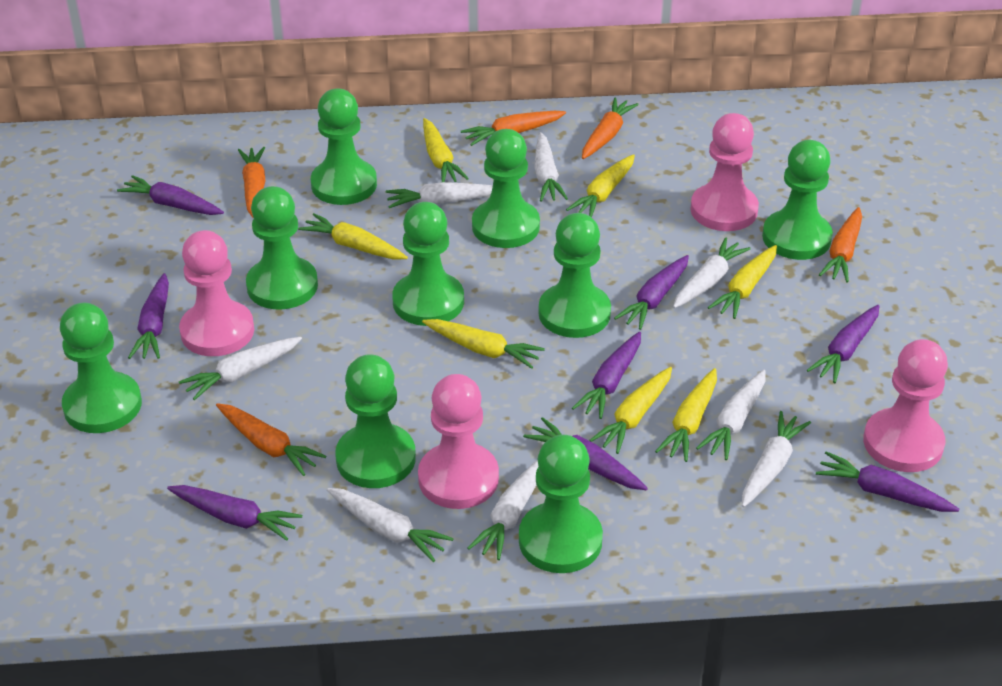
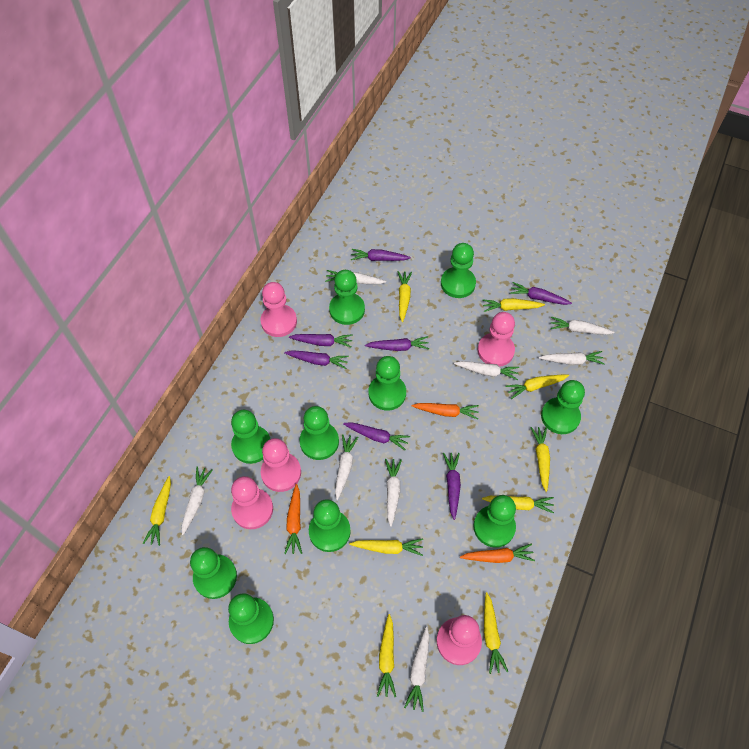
green pawn: [60,303,142,433] [246,186,318,310] [311,88,377,205] [335,354,416,488] [392,202,464,326] [472,129,540,248] [519,435,603,573] [538,213,611,338] [762,140,833,260] = 9 -> [190,547,237,599] [228,593,274,644] [231,410,270,464] [299,406,339,460] [309,499,351,552] [329,270,365,325] [369,356,406,411] [441,243,476,298] [474,495,516,548] [541,380,585,434] = 10
orange carrot: [216,403,326,476] [238,147,265,218] [461,111,566,146] [582,97,639,159] [819,207,862,283] = 5 -> [284,484,302,554] [412,403,479,420] [460,544,535,563] = 3
pink pawn: [179,230,254,356] [418,374,499,509] [690,113,759,231] [863,339,948,472] = 4 -> [231,476,273,529] [261,282,297,337] [261,438,301,492] [437,615,482,665] [478,312,515,367] = 5
purple carrot: [117,175,224,215] [128,273,169,359] [167,485,302,541] [523,417,648,490] [572,332,641,419] [614,255,689,330] [807,305,879,383] [816,451,959,512] = 8 -> [284,350,349,369] [289,334,353,347] [343,422,410,451] [351,249,411,261] [365,336,429,351] [443,453,461,520] [510,282,572,305] = 7
yellow carrot: [298,213,408,260] [422,319,545,369] [423,118,469,182] [566,154,635,218] [589,367,672,454] [655,368,717,462] [708,245,777,319] = 7 -> [143,476,171,546] [349,538,423,556] [377,614,396,697] [397,271,412,322] [482,298,545,312] [482,496,554,514] [484,592,508,674] [505,375,569,399] [531,427,550,492] = 9

